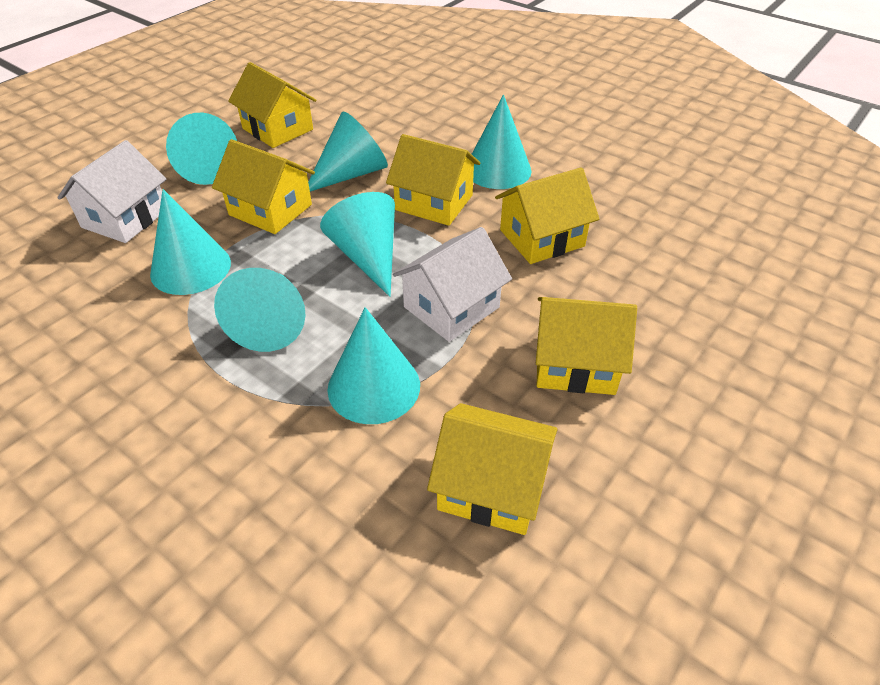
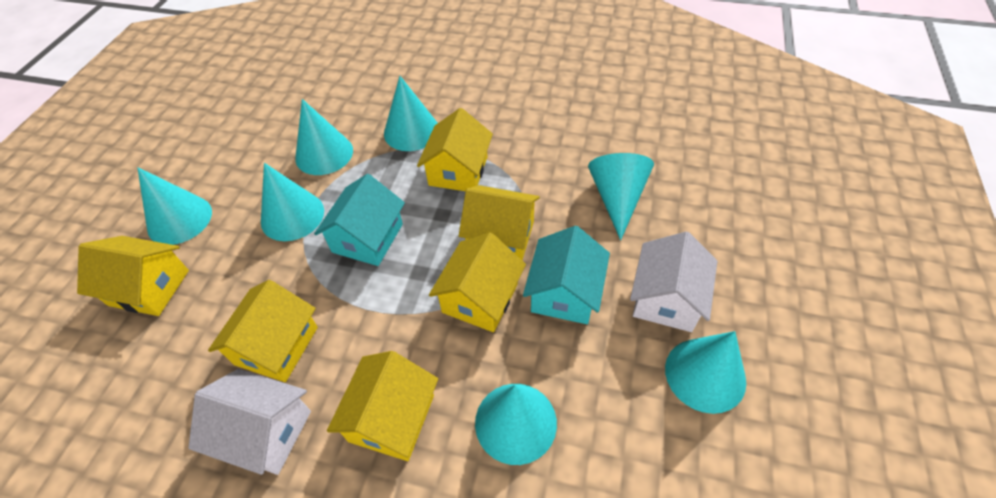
turquoise house: none = 0 -> [314,174,405,266] [523,226,610,324] = 2

